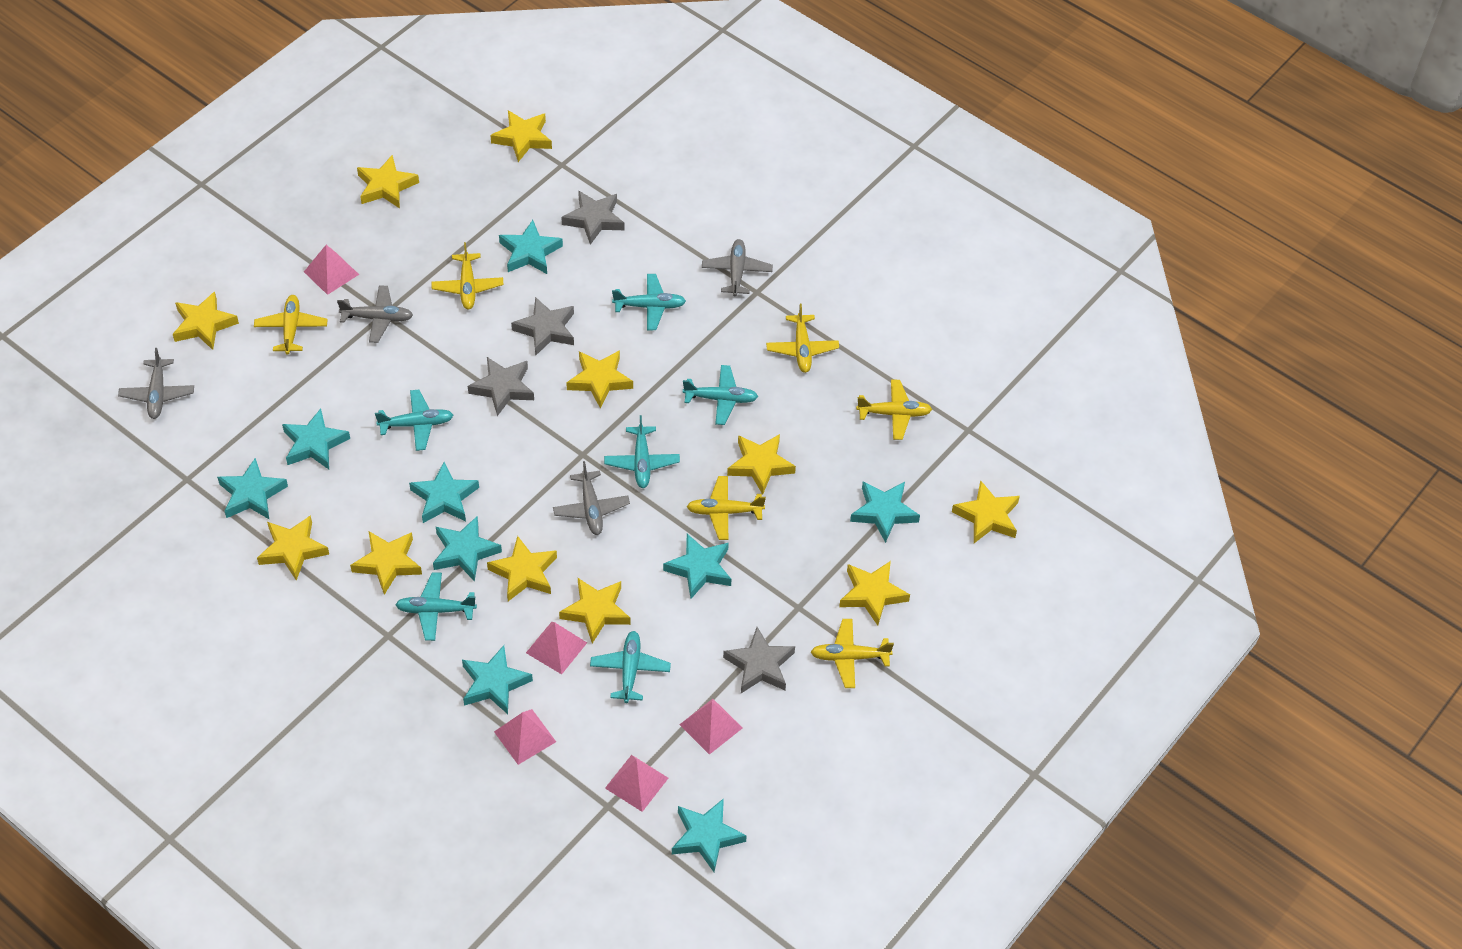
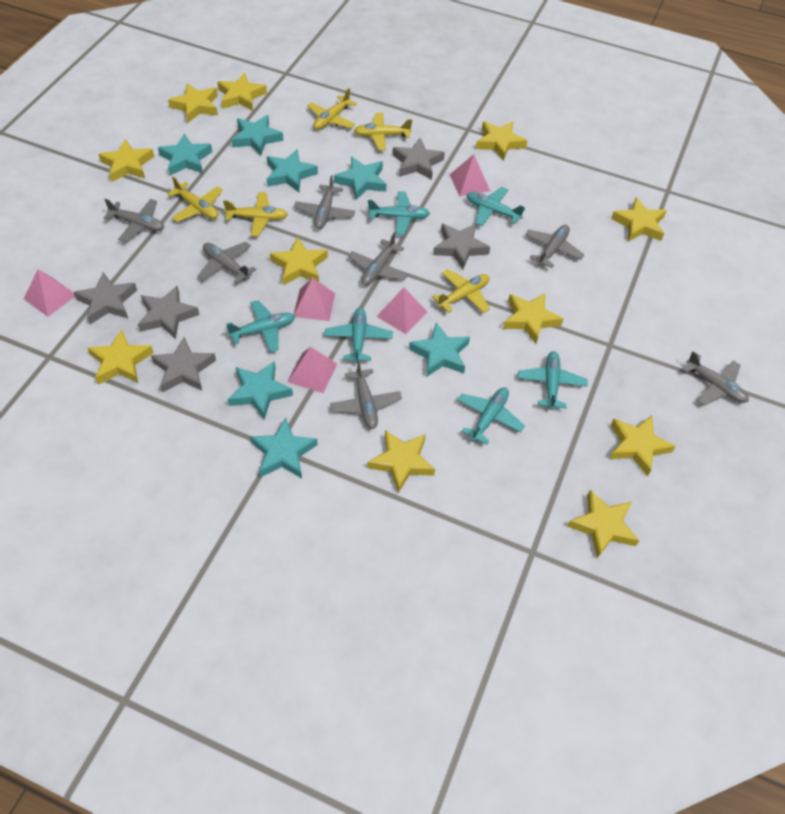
grey plane: [118,348,194,419] [337,285,413,343] [553,461,630,535] [702,239,773,296] = 4 -> [104,199,164,242] [198,242,256,284] [294,175,355,229] [330,360,402,429] [348,232,408,286] [525,225,584,268] [683,351,749,406] = 7
grey star: [468,357,534,416] [511,297,574,356] [561,190,625,245] [723,627,795,693] = 4 -> [74,272,137,324] [138,286,200,339] [151,337,216,393] [392,138,445,180] [433,223,490,269] = 5
turquoise star: [217,458,288,519] [282,409,350,469] [409,462,479,523] [433,516,502,582] [462,645,533,714] [499,220,563,274] [663,534,731,599] [672,798,747,872] [850,481,920,543] = 9 -> [158,134,212,175] [228,361,293,420] [231,115,284,156] [250,417,318,479] [267,149,318,192] [334,156,386,200] [409,323,470,377] = 7
yellow plane: [254,295,328,355] [431,242,503,310] [687,476,766,540] [766,304,839,373] [811,619,894,688] [856,380,932,440] = 6 -> [167,177,223,222] [223,192,288,237] [307,88,357,130] [354,113,412,151] [432,269,490,313] = 5

